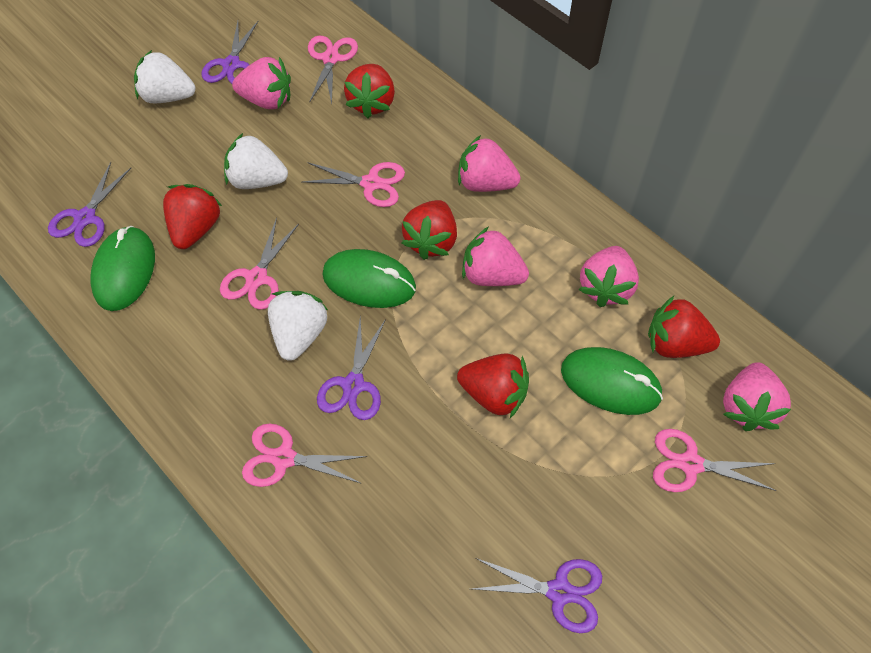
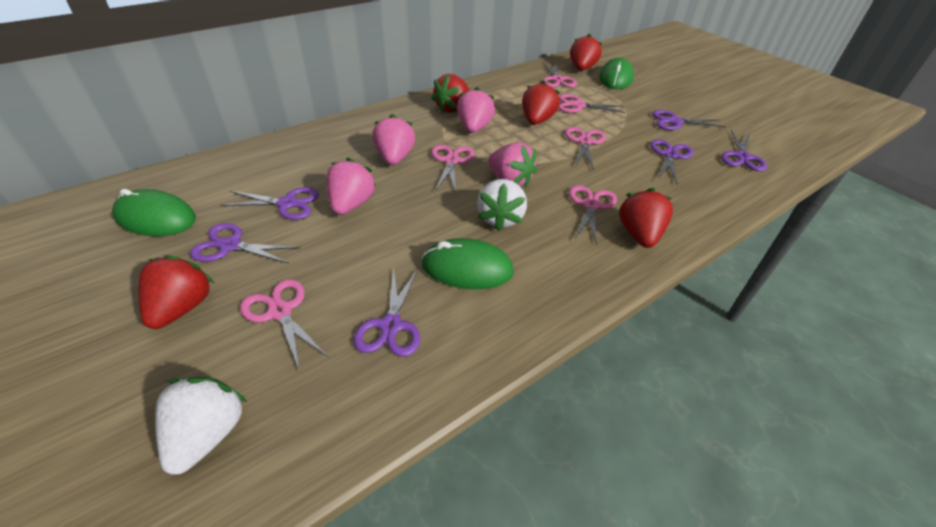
pink scissors: [220,218,299,310] [242,424,368,487] [302,162,405,207] [308,36,358,104] [653,429,777,492] = 5 -> [240,279,328,371] [431,145,475,192] [542,62,577,87] [558,94,626,113] [565,127,606,170] [569,185,617,245] = 6
pink strawberry: [232,57,291,109] [458,135,521,192] [462,227,529,286] [578,246,639,307] [723,362,791,431] = 5 -> [326,158,376,215] [372,114,415,165] [457,87,495,133] [489,142,538,188] = 4
purple scissors: [48,162,131,247] [202,21,258,84] [317,316,386,420] [473,558,602,633] = 4 -> [190,223,300,264] [221,187,319,220] [353,267,420,357] [650,139,693,185] [652,110,726,130] [721,130,767,171] = 6
white strawberry: [134,50,196,103] [224,133,288,189] [268,291,329,361] = 3 -> [155,377,247,475] [477,179,527,231] = 2

